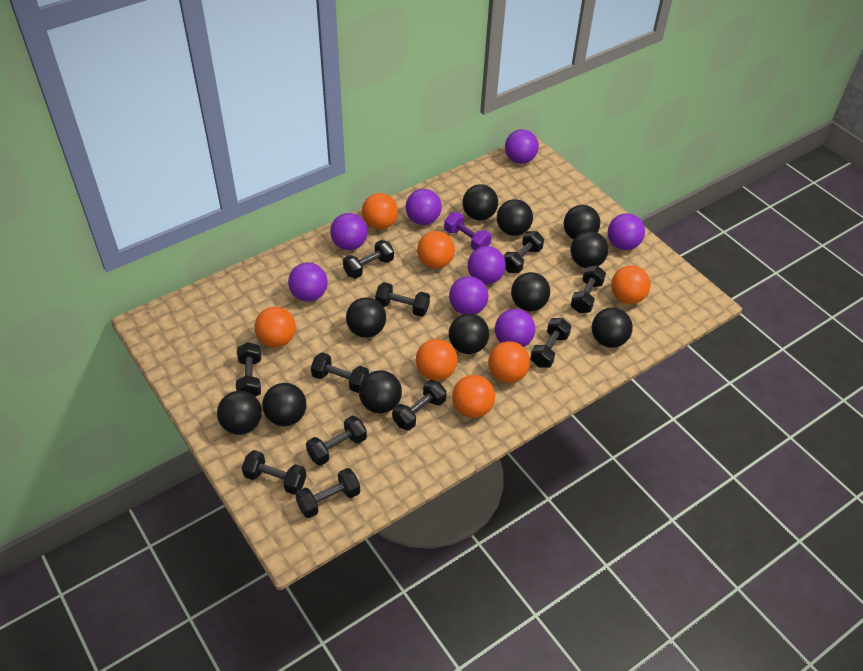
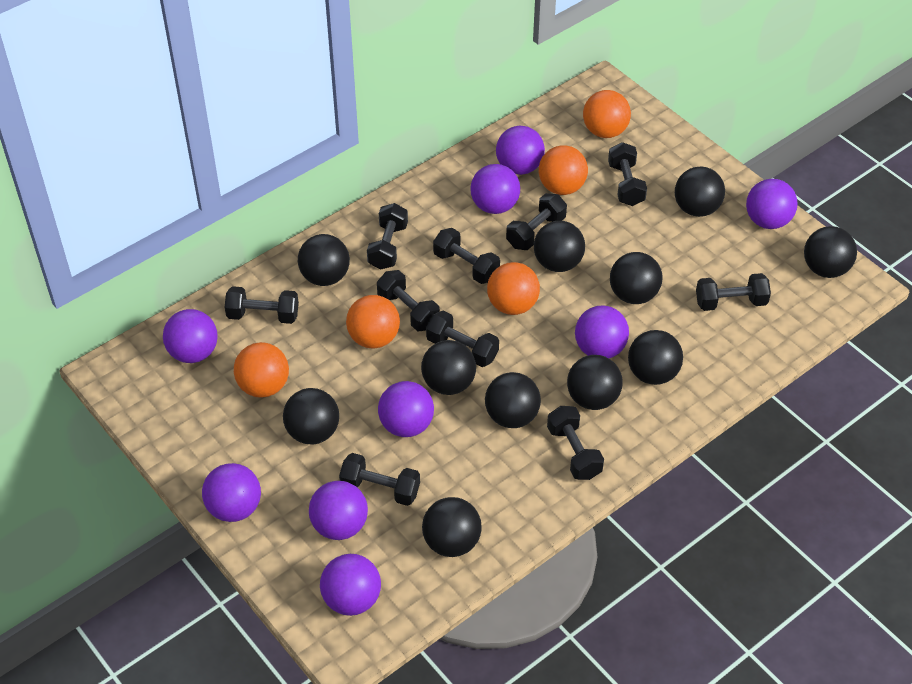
black dumbbell: [236,342,261,397] [242,450,306,495] [295,468,360,518] [306,416,367,466] [311,352,369,393] [343,240,394,279] [375,282,430,317] [392,380,447,430] [503,231,544,273] [530,318,571,368] [570,266,606,313] = 11 -> [225,286,299,324] [339,453,420,506] [367,203,408,270] [377,270,440,331] [426,311,499,367] [433,228,500,284] [506,193,567,250] [547,406,604,480] [608,142,647,206] [696,273,771,311] = 10
orange ball: [254,307,296,347] [362,193,398,230] [416,339,458,381] [417,231,455,269] [452,375,495,418] [488,341,530,383] [611,265,651,304] = 7 -> [234,342,289,398] [346,295,400,349] [487,262,540,315] [539,145,588,195] [583,90,631,138] = 5
purple ball: [288,263,328,302] [330,213,368,250] [406,189,442,225] [449,276,488,315] [468,246,506,284] [495,309,535,347] [505,129,539,164] [608,213,645,250] = 8 -> [163,309,218,363] [202,463,261,522] [309,481,368,540] [320,554,381,616] [378,381,434,437] [470,164,520,214] [496,126,545,175] [575,305,629,358] [746,179,798,229] = 9
purple dumbbell: [444,212,491,250] = 1 -> none = 0

